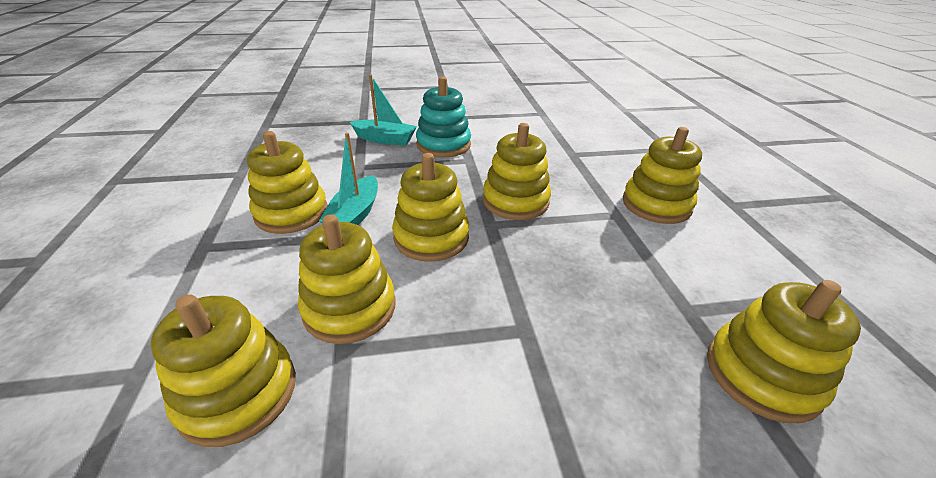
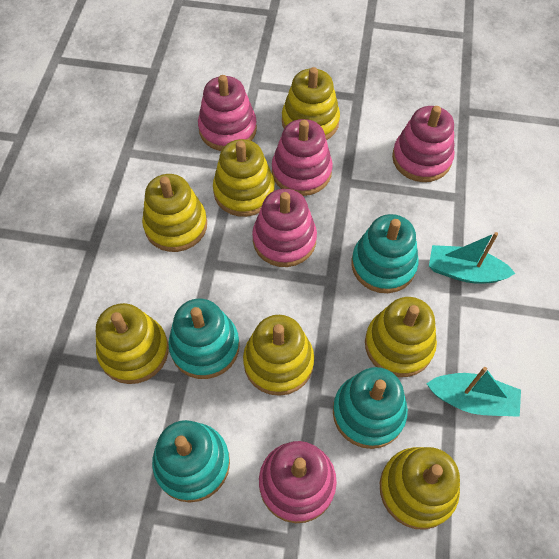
pink stacking toy: none = 0 -> [198,75,257,151] [252,189,317,267] [259,441,337,523] [272,119,333,196] [392,106,455,182] = 5
turquoise stacking toy: [416,76,471,157] = 1 -> [152,420,230,503] [168,298,240,379] [333,367,408,449] [351,214,419,293] = 4

